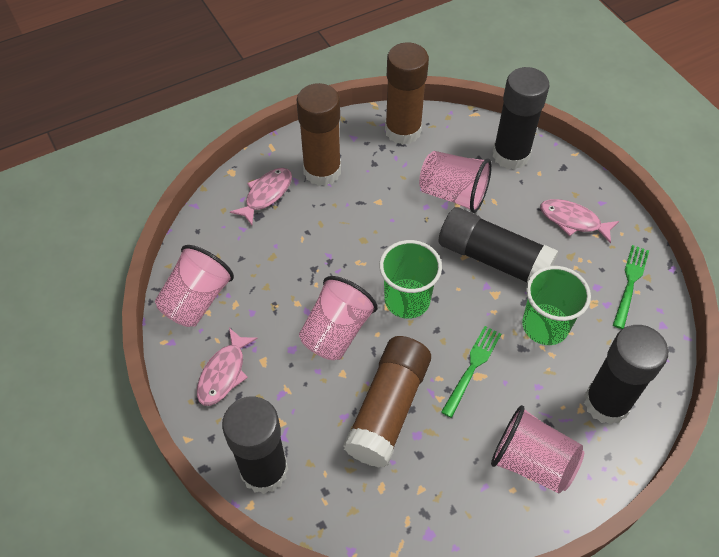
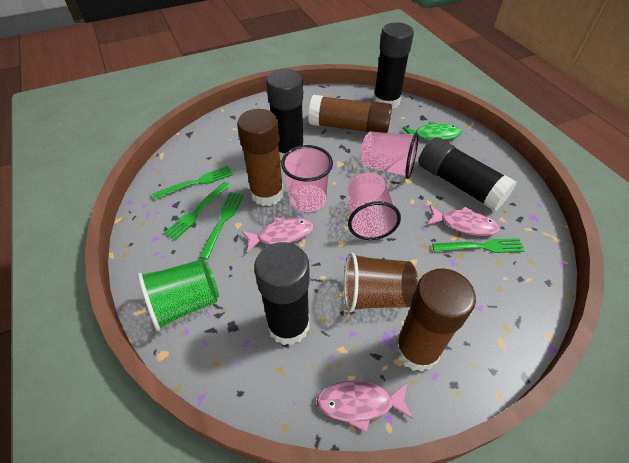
brown cup: none = 0 -> [344,252,418,312] = 1
green cup: [379,240,442,319] [522,266,591,345] = 2 -> [138,259,219,331] = 1
green fish: none = 0 -> [403,122,462,140] = 1
green fork: [441,326,501,418] [613,245,649,329] = 2 -> [152,166,233,200] [164,182,230,241] [199,192,244,260] [432,238,525,253] = 4
pink cup: [155,245,234,327] [299,276,377,360] [419,151,492,213] [491,405,584,493] = 4 -> [281,145,333,212] [348,172,401,240] [361,131,418,179] = 3

